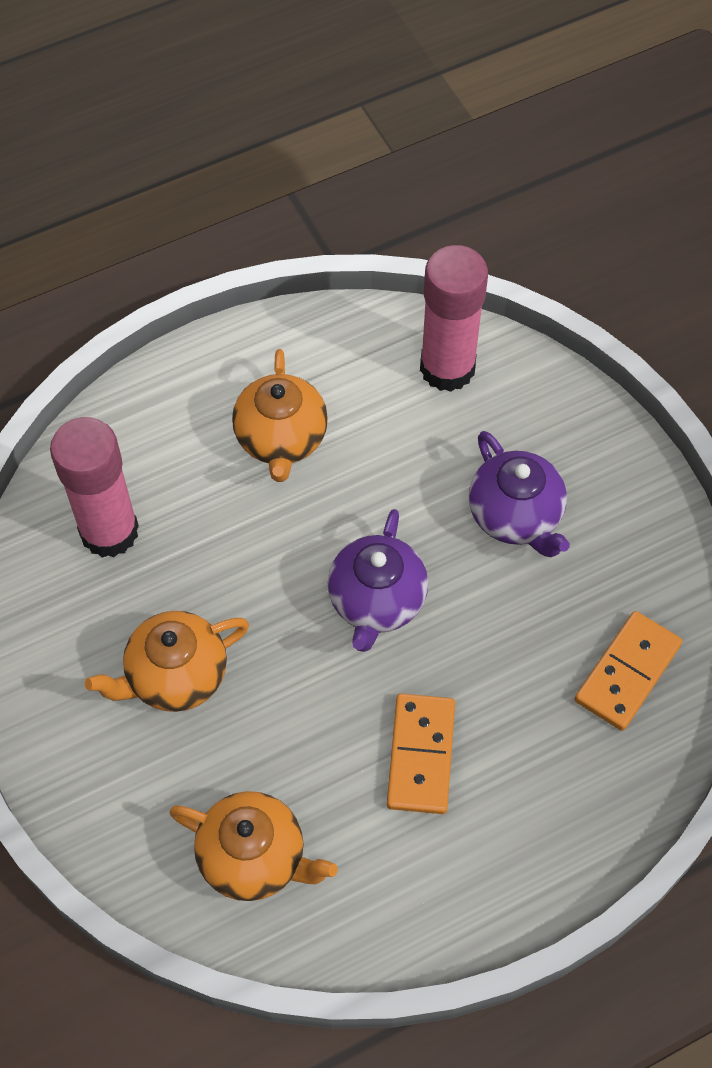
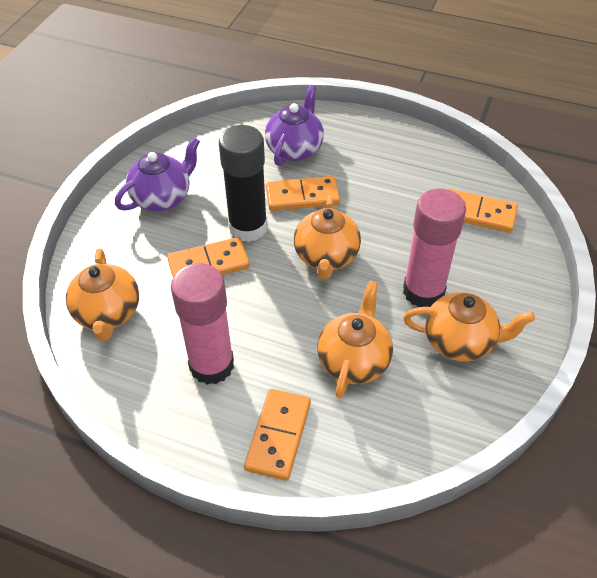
black glue stick: none = 0 -> [219,125,268,242] = 1
orange domino: [387,694,455,814] [575,611,682,731] = 2 -> [167,237,250,278] [244,389,311,481] [266,176,340,211] [447,189,518,233] = 4
orange teapot: [85,611,249,712] [169,791,338,901] [232,349,328,482] = 3 -> [66,248,139,341] [294,195,361,280] [317,281,393,399] [403,292,535,361] = 4

